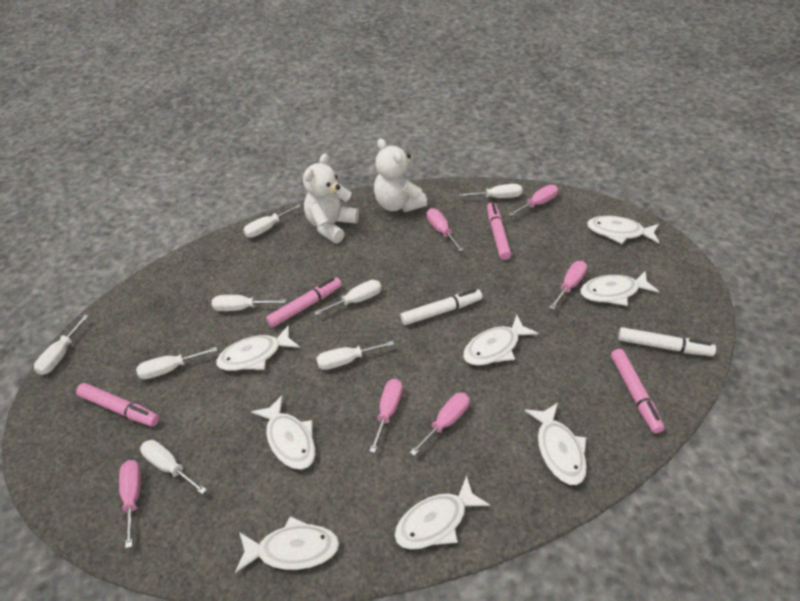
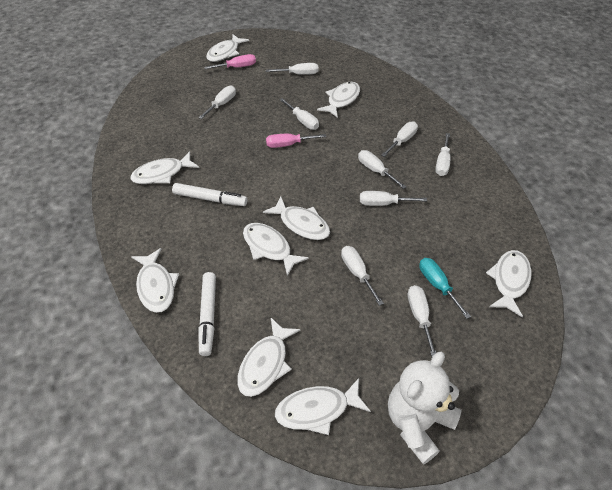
pink marker: [76,383,159,426] [266,277,342,327] [487,202,511,260] [611,349,665,434] = 4 -> none = 0
pink screwdriver: [119,460,141,548] [369,379,403,453] [410,393,470,456] [427,208,463,252] [509,185,558,216] [549,261,587,310] = 6 -> [204,54,256,69] [266,134,326,148] = 2
turquoise screwdriver: none = 0 -> [419,258,471,319] = 1
white fish: [216,325,300,371] [235,516,340,573] [251,396,315,470] [394,475,490,549] [463,315,538,366] [524,403,587,485] [580,271,659,306] [587,216,659,244] = 8 -> [130,151,199,184] [131,248,179,313] [206,34,249,62] [237,318,301,397] [243,223,309,276] [263,197,330,240] [275,378,371,435] [317,82,360,118] [486,250,532,317] = 9
white screwdriver: [34,314,89,375] [136,347,217,379] [140,440,207,495] [212,295,286,311] [243,204,301,238] [314,280,382,316] [316,341,394,370] [459,184,522,198] = 8 -> [198,85,236,119] [266,63,318,75] [279,98,319,130] [341,246,384,306] [358,150,406,189] [360,191,427,206] [381,121,418,157] [408,285,436,357] [435,133,451,176] = 9
white teddy bear: [303,154,359,243] [374,139,427,212] = 2 -> [388,351,462,465] = 1

